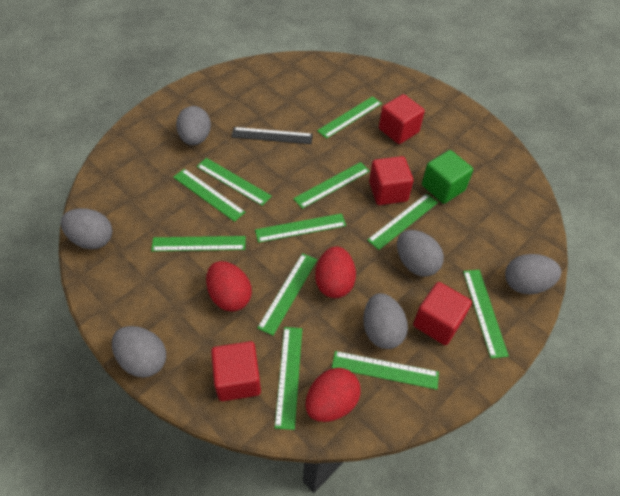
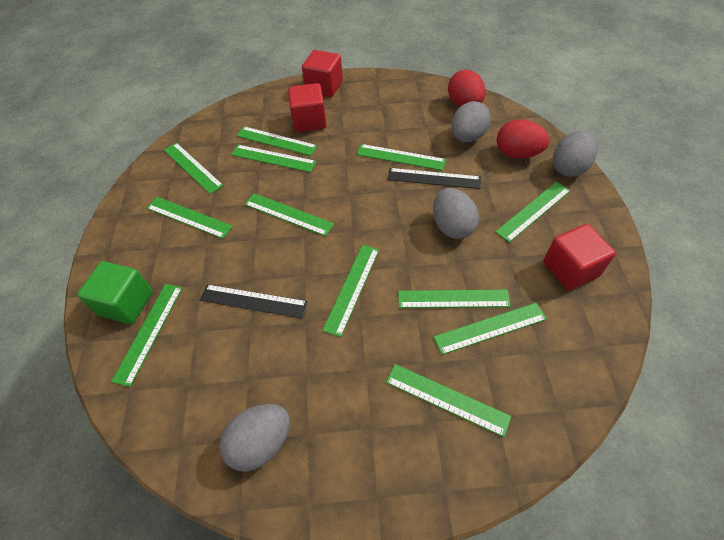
black ruler: [232,127,313,144] = 1 -> [200,284,308,319] [387,168,481,189] = 2
green ruler: [151,236,246,251] [173,169,245,222] [196,158,272,206] [255,213,346,243] [257,253,317,336] [275,327,302,430] [293,162,370,209] [317,96,382,139] [332,351,439,390] [367,193,438,250] [463,270,509,359] = 11 -> [111,284,183,387] [147,197,233,239] [164,142,224,194] [231,145,316,172] [236,126,318,156] [244,193,334,236] [322,245,379,337] [357,144,446,171] [386,364,511,437] [398,290,511,308] [434,303,547,355] [495,182,571,242] = 12
grey egg: [61,208,112,249] [112,326,166,378] [176,106,211,145] [363,293,408,349] [397,230,444,277] [505,254,561,294] = 6 -> [219,404,290,472] [433,188,479,239] [452,101,491,142] [553,131,597,177] = 4
red cube: [211,341,261,401] [369,156,414,205] [379,94,425,144] [413,282,472,345] = 4 -> [288,83,327,132] [302,50,343,97] [543,224,616,291] = 3
red egg: [206,261,252,312] [305,368,361,422] [315,246,356,298] = 3 -> [448,70,485,107] [497,119,549,159] = 2

